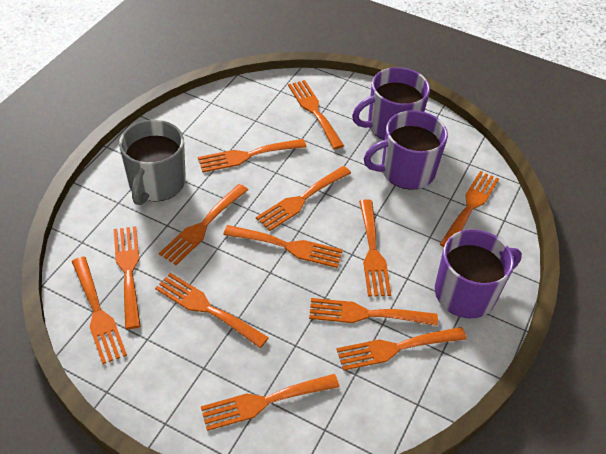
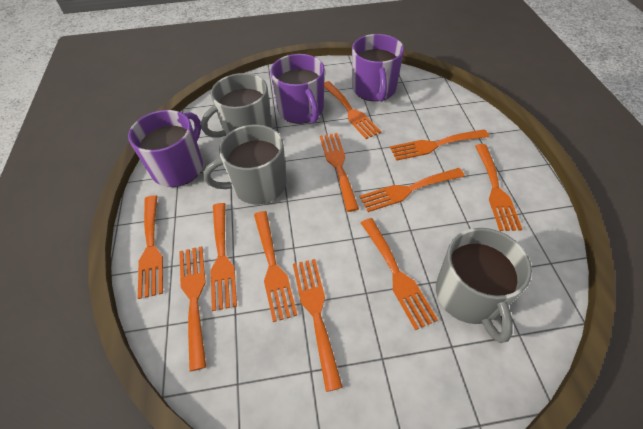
grey mug: [119,120,186,205] = 1 -> [201,73,272,138] [203,125,287,205] [436,228,532,343] = 3
orange fork: [72,257,127,364] [114,226,141,329] [155,273,269,348] [159,184,248,265] [198,139,306,172] [201,374,339,431] [223,225,343,268] [256,166,351,231] [288,80,344,149] [309,298,438,326] [337,327,466,371] [359,199,391,297] [440,171,499,247] = 13 -> [138,195,163,299] [179,246,206,371] [211,203,237,311] [254,211,297,322] [293,259,343,392] [320,133,359,212] [324,81,381,139] [359,168,465,212] [361,218,438,330] [390,129,489,161] [475,144,522,231] = 11

